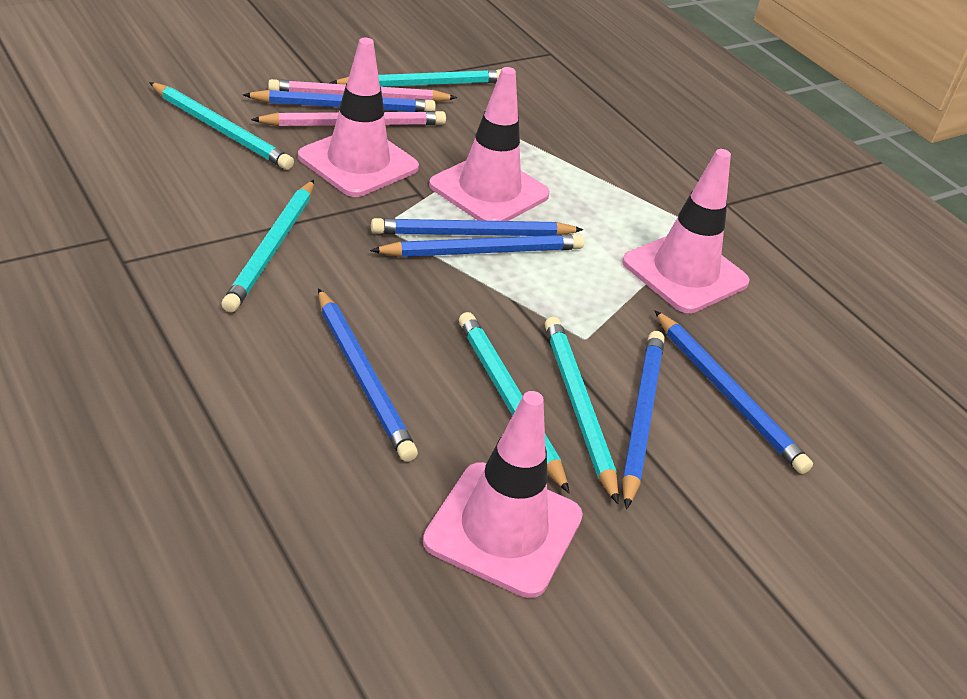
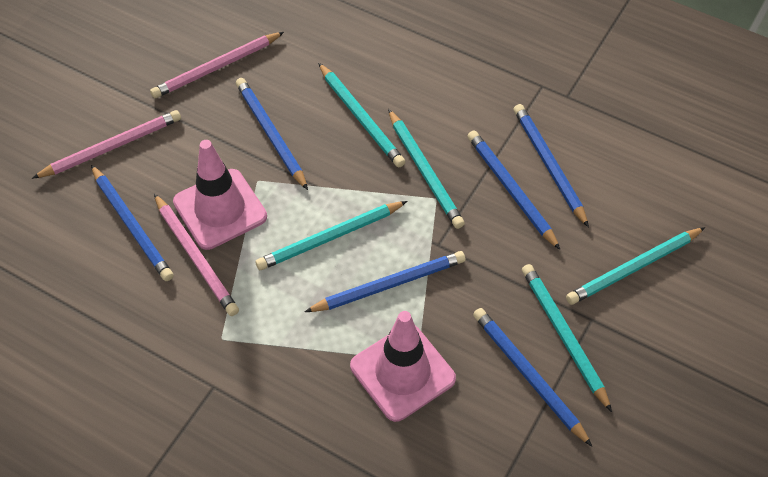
pink pencil: [251,111,446,126] [268,79,457,102] = 2 -> [32,110,181,179] [150,32,284,98] [154,194,239,316] = 3
pink traffic cone: [298,38,419,197] [423,391,583,598] [429,67,550,221] [622,149,750,313] = 4 -> [173,140,267,250] [350,311,456,422] = 2

